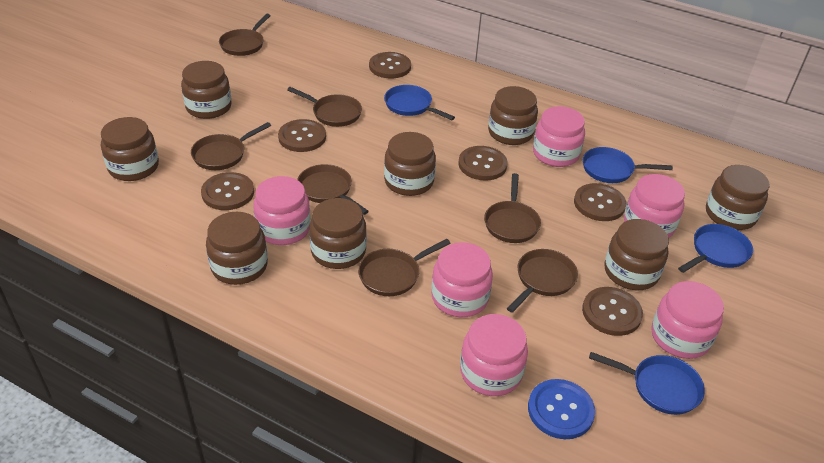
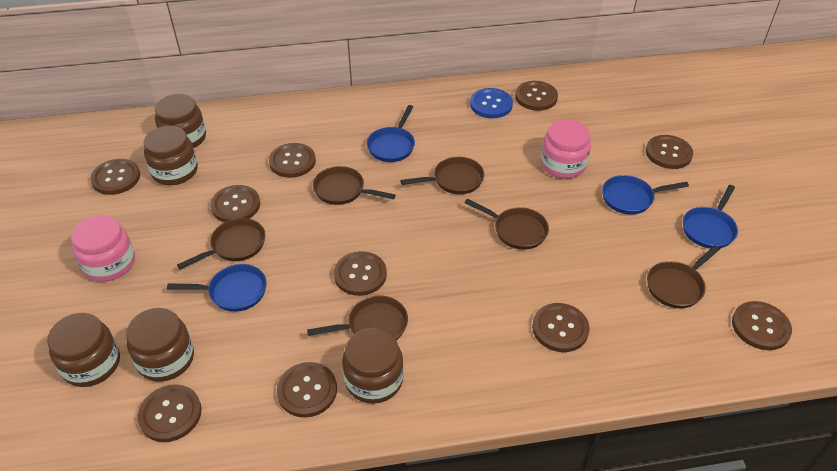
brown button: [201,172,254,210] [278,119,326,152] [369,52,411,79] [459,146,508,181] [574,183,626,221] [582,287,643,336] = 6 -> [90,159,140,195] [138,384,202,442] [210,185,260,222] [269,143,316,178] [277,362,337,418] [334,251,387,296] [515,81,558,111] [532,303,589,352] [646,135,693,169] [732,301,792,350] = 10
brown jar: [101,117,159,181] [181,61,232,119] [206,212,268,285] [309,198,367,269] [384,132,436,196] [488,86,538,145] [604,219,669,290] [706,165,770,230] = 8 -> [47,313,120,387] [126,308,194,382] [144,126,198,185] [155,94,206,148] [342,328,404,404] = 5
brown pan: [191,122,271,170] [219,14,271,56] [287,87,362,127] [297,164,369,215] [358,239,450,296] [484,173,541,243] [507,249,578,313] = 7 -> [177,218,265,269] [307,295,408,340] [313,166,396,205] [400,157,484,194] [464,199,549,250] [647,245,720,308] = 6
pink jar: [253,176,311,245] [431,242,493,317] [460,314,528,396] [533,106,585,167] [624,174,685,238] [651,281,724,359] = 6 -> [71,215,135,282] [541,119,591,179] = 2

